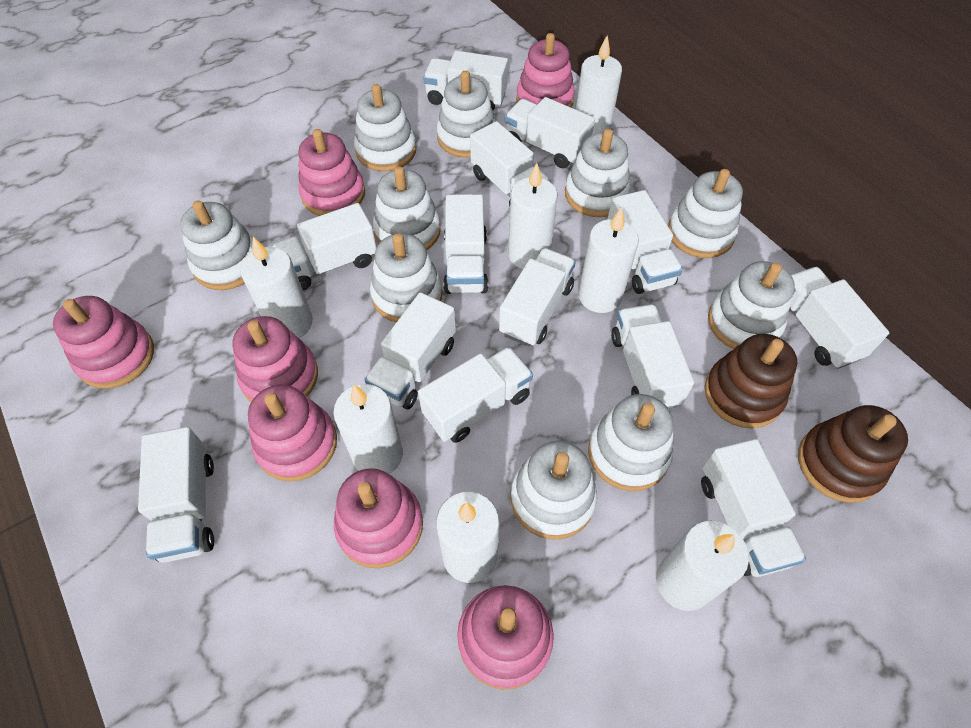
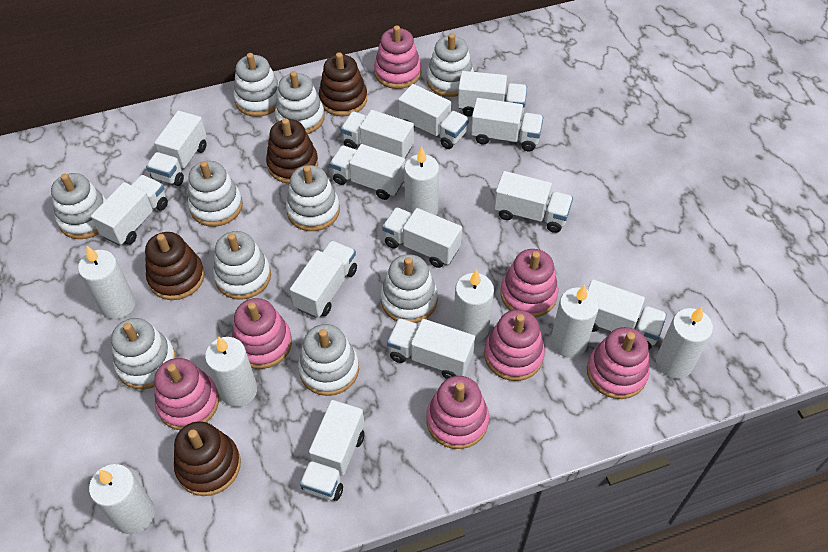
brown stacking toy: [705,334,797,429] [798,405,908,503] = 2 -> [145,232,205,300] [174,421,241,496] [266,118,318,183] [319,52,367,116] = 4

